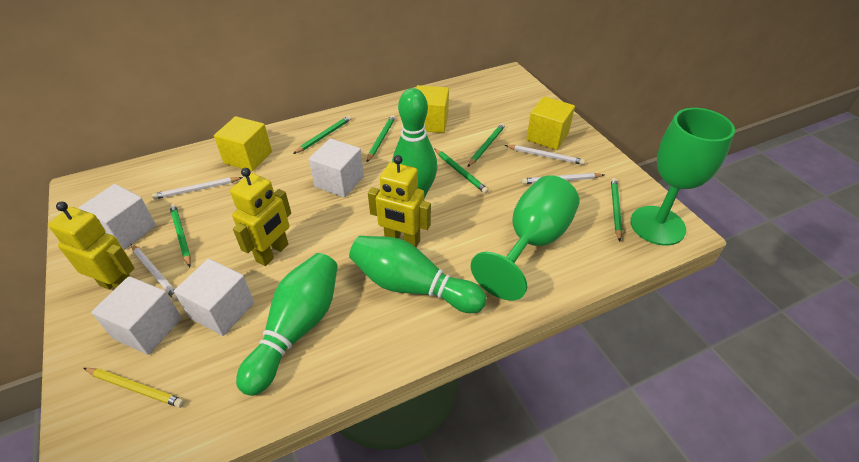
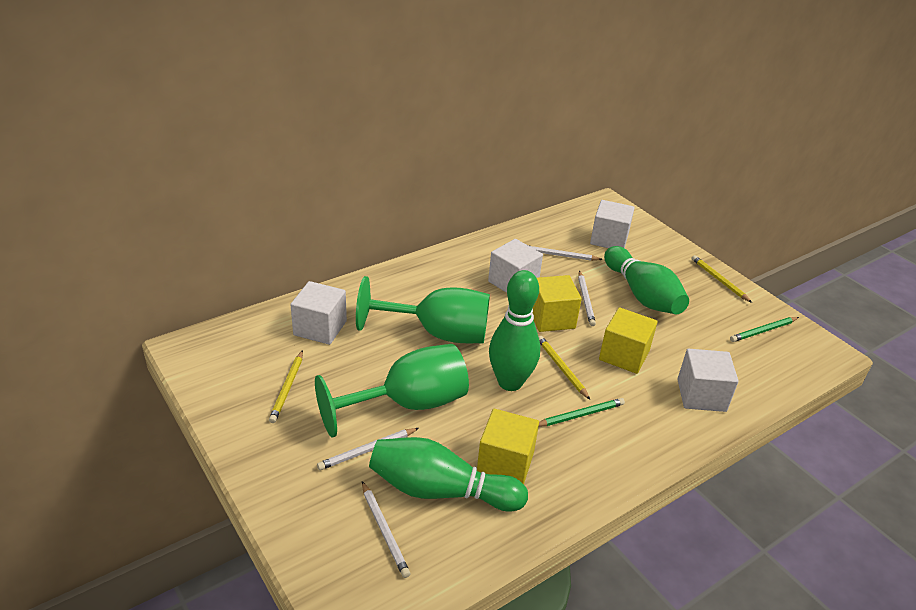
green pencil: [170,204,191,267] [293,115,351,154] [367,115,395,162] [434,148,489,194] [467,123,505,167] [611,178,622,241] = 6 -> [539,398,625,427] [730,317,799,342] = 2
yellow pencil: [84,368,185,408] = 1 -> [269,350,303,423] [539,336,590,400] [692,255,752,303] = 3
yellow robot: [48,201,134,290] [230,168,291,266] [368,155,431,248] = 3 -> none = 0

